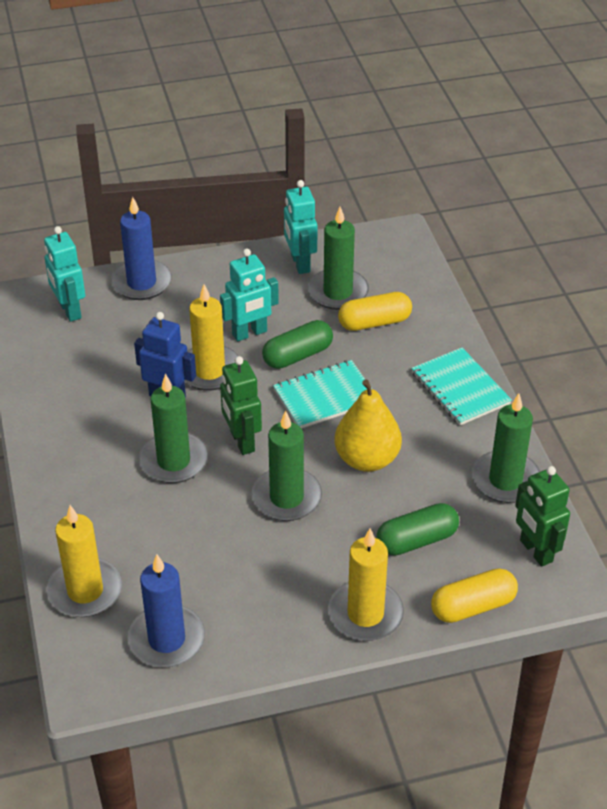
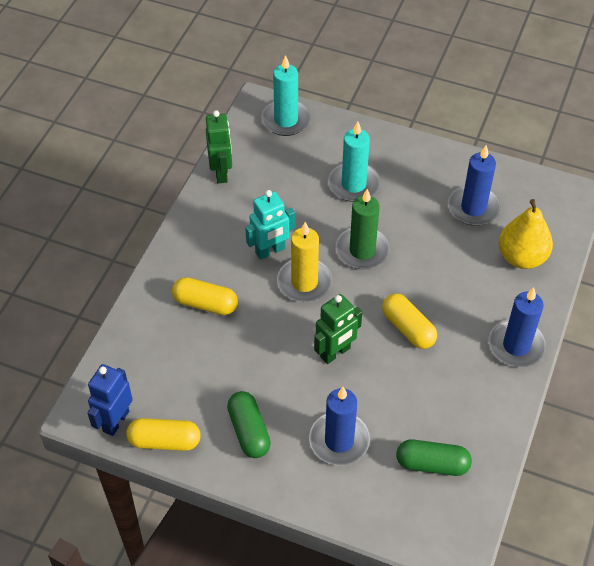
blue candle: [111,197,172,300] [128,555,205,667] = 2 -> [309,387,370,465] [448,145,501,226] [489,287,547,367] = 3
green candle: [139,374,208,483] [251,411,322,521] [308,207,369,310] [471,393,540,503] = 4 -> [336,189,390,269] = 1
turquoise candle: none = 0 -> [261,55,311,136] [328,121,380,202] = 2
turquoise notebook: [273,360,372,429] [411,348,512,425] = 2 -> none = 0
turquoise robot: [44,226,85,322] [220,249,279,341] [284,180,317,274] = 3 -> [245,190,295,260] = 1
yellow candle: [47,505,122,617] [184,284,238,391] [328,529,404,641] = 3 -> [277,222,332,302] = 1
yellow capsule: [338,292,412,331] [431,568,518,623] = 2 -> [126,418,201,451] [172,277,238,315] [382,293,437,349] = 3

